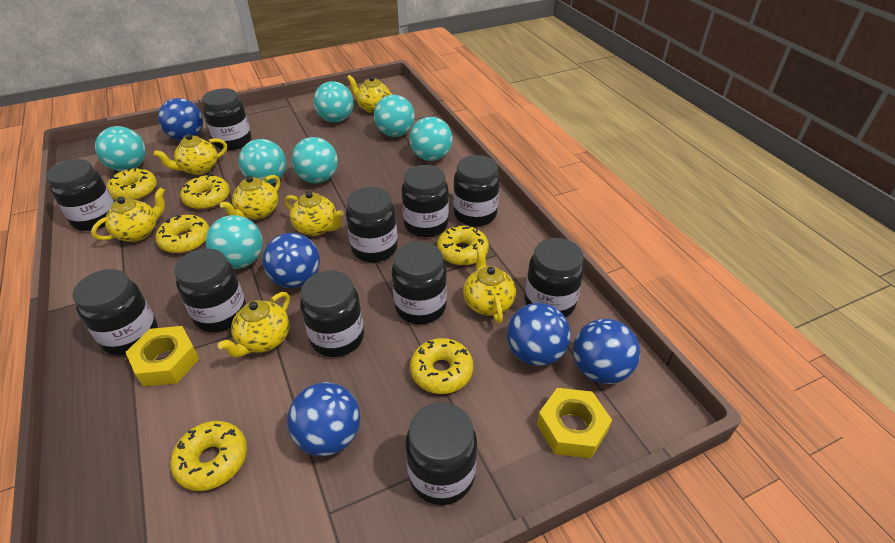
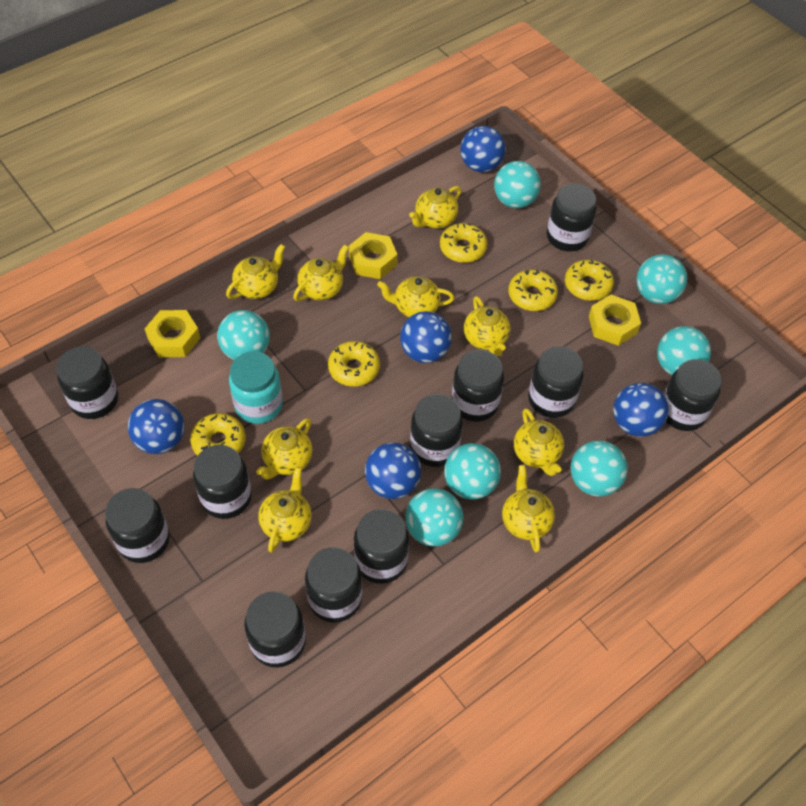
turquoise jar: none = 0 -> [229,351,283,424] = 1
yellow donut: [106,168,157,200] [156,215,209,253] [170,421,247,491] [180,174,230,209] [410,338,474,394] [437,225,489,266] = 6 -> [190,413,246,456] [328,341,380,387] [440,223,488,263] [508,270,558,311] [565,260,614,301] = 5
yellow nut: [126,326,199,387] [537,388,612,458] = 2 -> [145,310,200,357] [349,232,397,279] [589,295,641,346] = 3
yellow teapot: [91,188,165,242] [154,134,227,175] [218,292,290,358] [220,175,280,220] [285,191,344,236] [347,75,393,113] [463,246,516,324] = 7 -> [226,244,285,299] [256,418,313,480] [258,467,312,553] [293,245,349,301] [377,276,454,317] [409,186,461,228] [464,296,510,356] [502,465,555,552] [514,408,564,476] = 9

